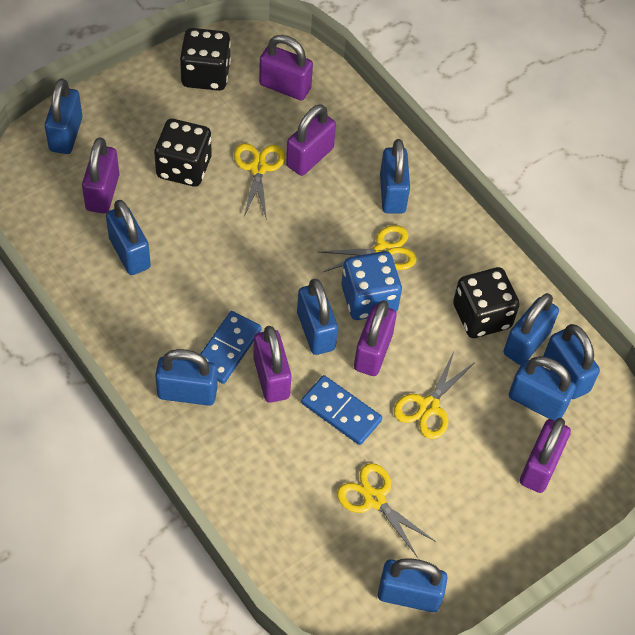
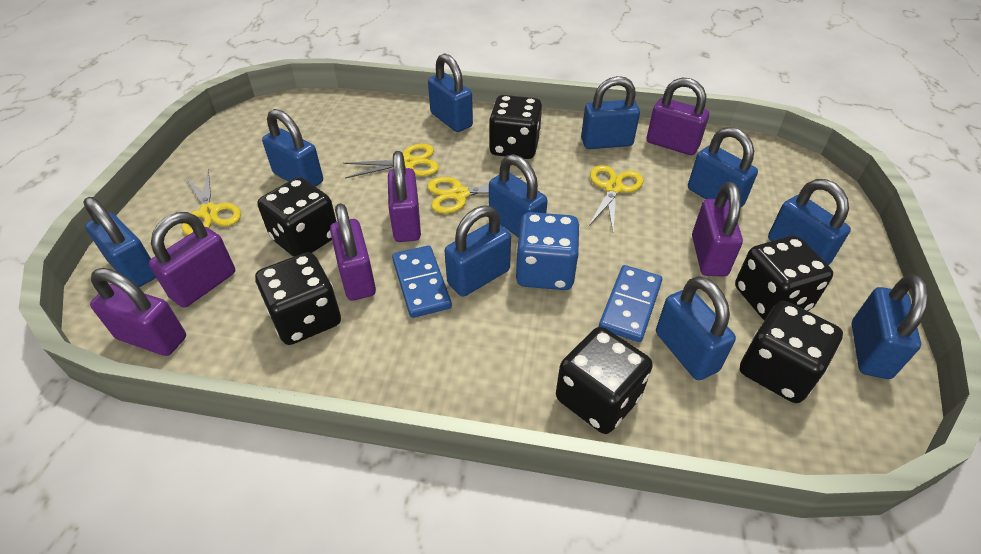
black dice: [154,119,212,187] [180,28,231,91] [453,267,520,338] = 3 -> [255,252,341,345] [257,177,337,257] [489,95,542,159] [556,327,653,434] [735,236,833,321] [740,301,843,403] = 6
blue padlock: [45,78,83,154] [106,200,151,275] [155,349,218,406] [297,279,338,355] [378,558,447,612] [380,139,410,214] [504,293,559,365] [509,356,576,420] [543,324,600,399] = 9 -> [83,197,156,287] [262,109,323,187] [428,53,473,132] [445,205,511,297] [489,154,548,238] [581,76,640,149] [656,276,736,380] [688,127,758,207] [768,179,851,265] [852,274,929,379] = 10

